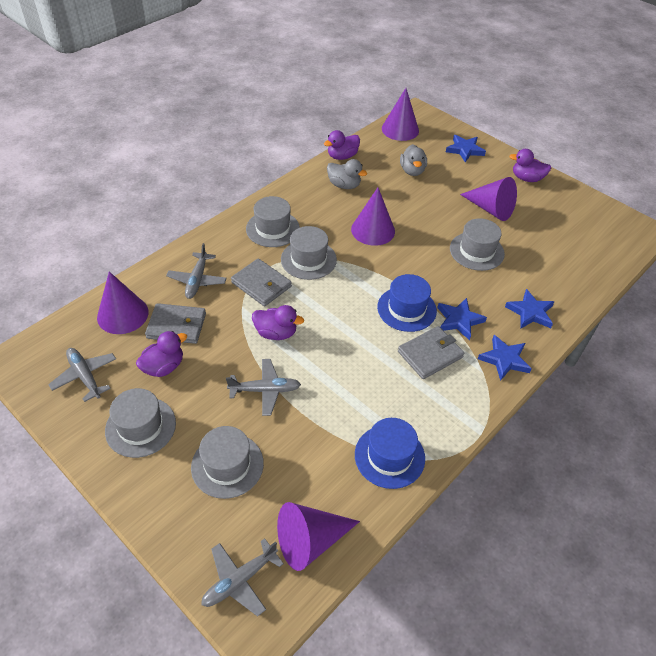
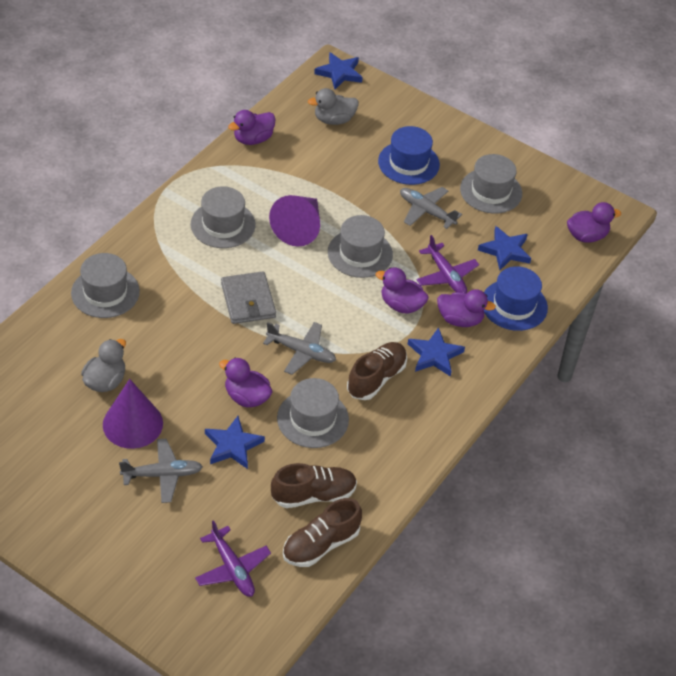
brown shoe: none = 0 -> [271,463,357,508] [283,498,362,567] [347,342,407,400] = 3
grey plane: [48,348,116,402] [166,243,227,299] [201,538,284,617] [226,359,301,416] = 4 -> [119,439,203,503] [263,322,336,375] [400,187,462,229] = 3
grey wallet: [145,303,206,344] [231,258,292,307] [398,326,464,379] = 3 -> [221,271,276,324] = 1
purple cone: [97,272,149,334] [277,502,360,571] [351,188,395,246] [382,88,419,141] [460,177,517,221] = 5 -> [103,379,163,449] [269,195,320,246] = 2
purple duck: [136,331,187,377] [252,305,304,340] [324,130,360,160] [509,149,551,182] = 4 -> [219,358,272,408] [228,110,276,145] [376,267,429,314] [437,289,496,327] [567,202,621,243] = 5
purple plane: none = 0 -> [195,520,271,597] [417,235,479,293] = 2

